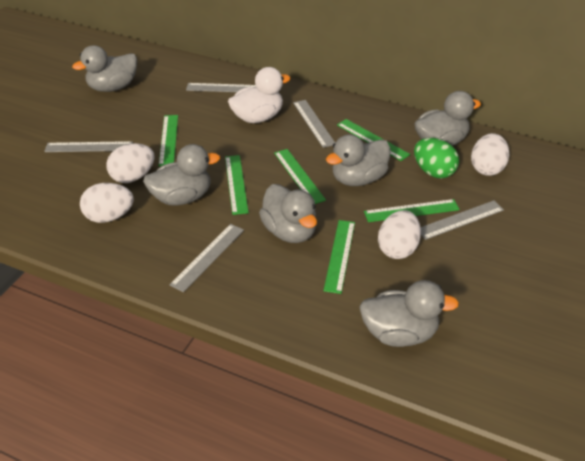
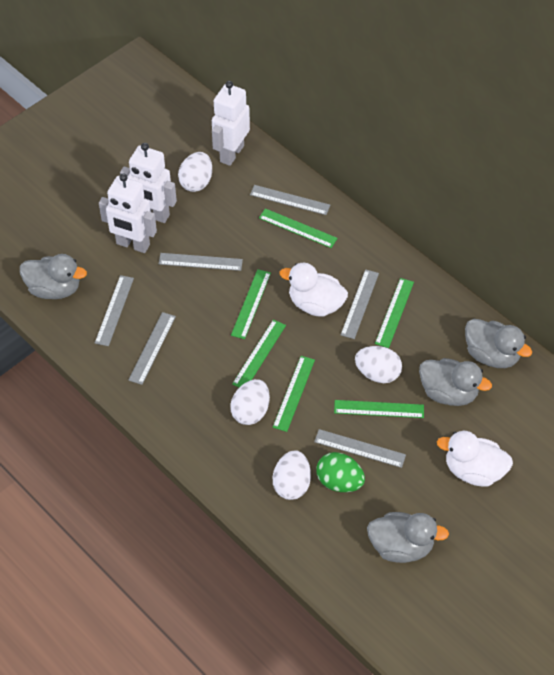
grey duck: [72,45,137,92] [143,144,220,206] [259,184,317,243] [326,134,390,186] [359,280,459,347] [414,91,481,146] = 6 -> [20,254,87,299] [367,512,449,563] [419,358,492,406] [465,319,532,368] = 4
grey ruler: [44,141,133,152] [169,224,244,292] [186,83,256,92] [293,100,335,148] [421,200,504,240] = 5 -> [95,275,134,346] [129,312,176,385] [159,253,243,271] [250,185,330,215] [314,429,406,468] [341,269,379,339] = 6
white duck: [228,67,291,123] = 1 -> [280,263,348,317] [437,431,513,487] = 2
white robot: none = 0 -> [99,173,157,253] [120,143,177,223] [212,81,250,166] = 3

